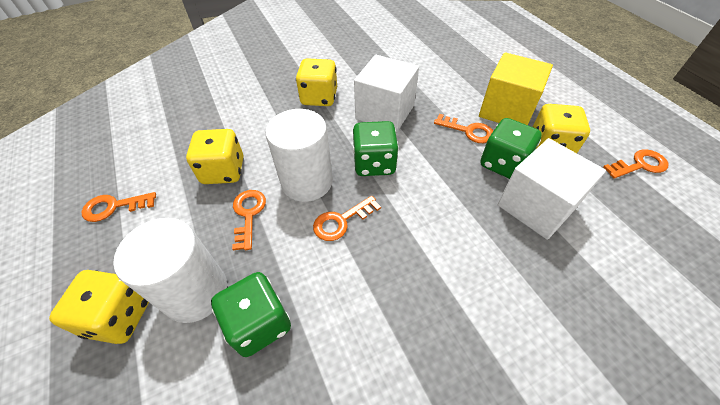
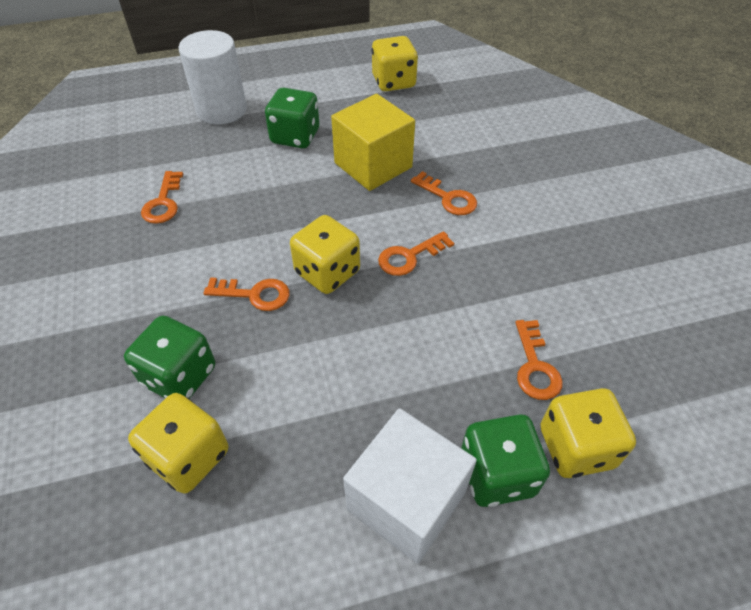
white cube: [354,55,419,132] [497,138,606,240] = 2 -> [343,408,477,564] = 1
white cylinder: [113,218,227,323] [266,109,333,202] = 2 -> [179,30,247,125] = 1

